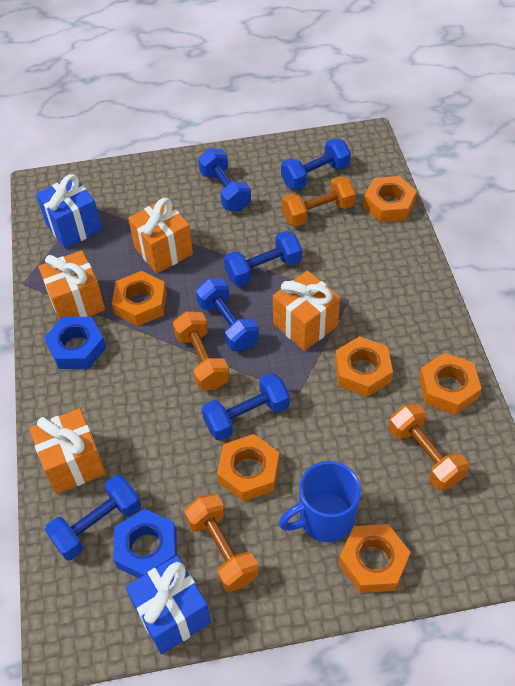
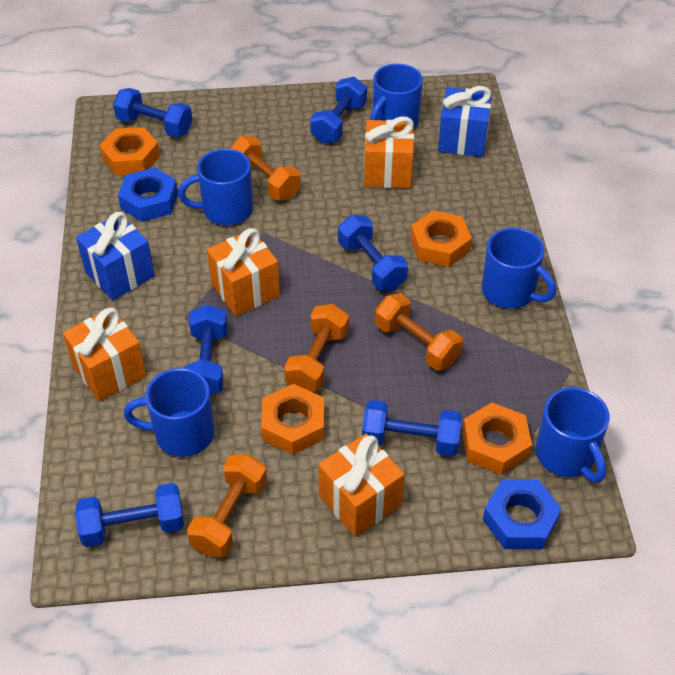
blue mug: [279,461,361,542] = 1 -> [124,368,215,457] [178,148,253,225] [370,64,423,130] [482,227,556,309] [536,387,610,483] = 5
orange nut: [112,271,167,326] [217,434,279,501] [335,336,393,397] [339,524,410,593] [363,176,417,222] [419,353,482,415] = 6 -> [100,127,160,175] [261,384,324,455] [410,211,472,267] [462,403,532,475] = 4

